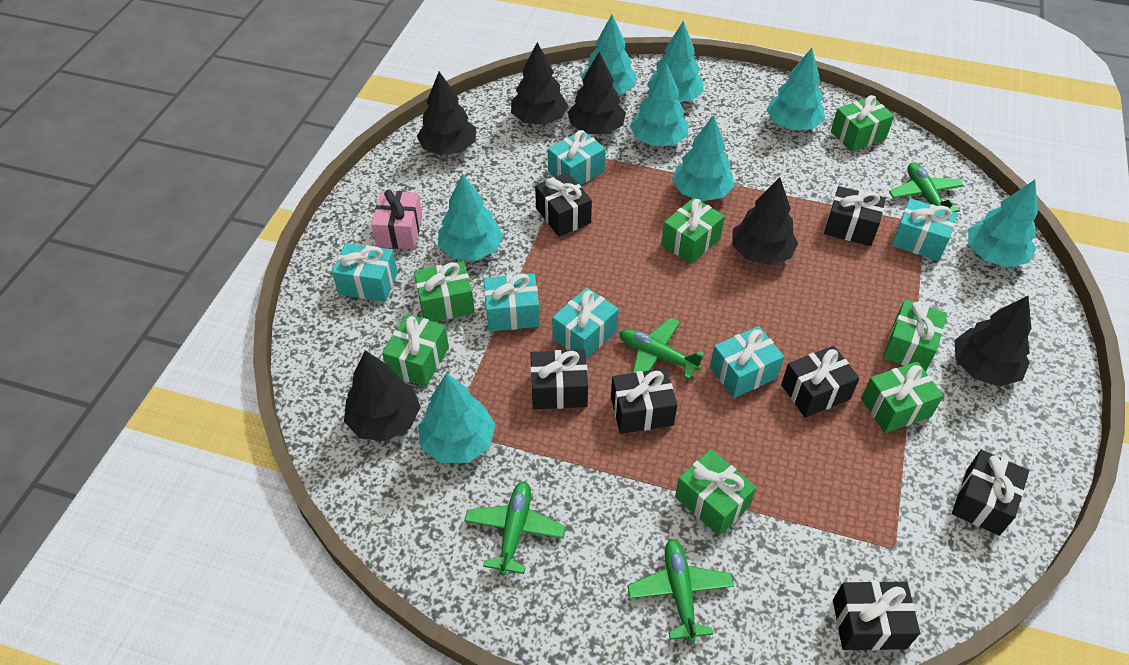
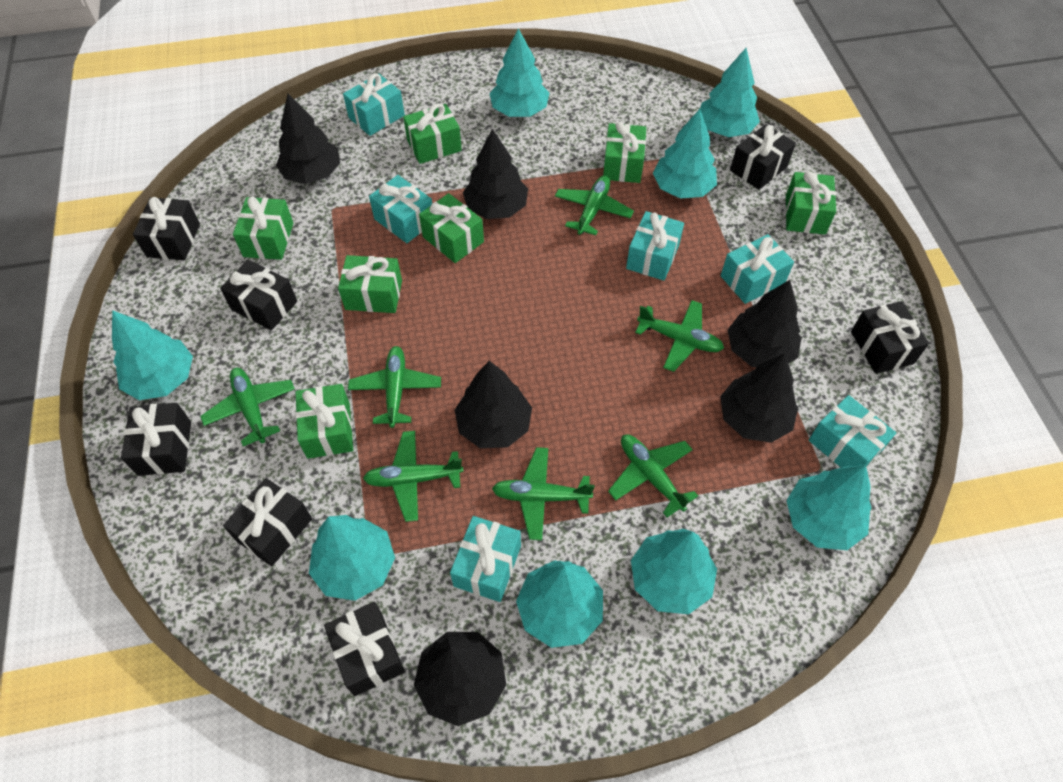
green plane: [464,481,566,576] [619,318,705,379] [627,539,734,643] [889,162,964,212] = 4 -> [200,368,295,446] [348,346,441,428] [363,431,463,522] [492,447,594,540] [555,175,634,235] [608,434,698,517] [635,300,724,372] = 7
pink gift: [371,190,422,249] = 1 -> none = 0

